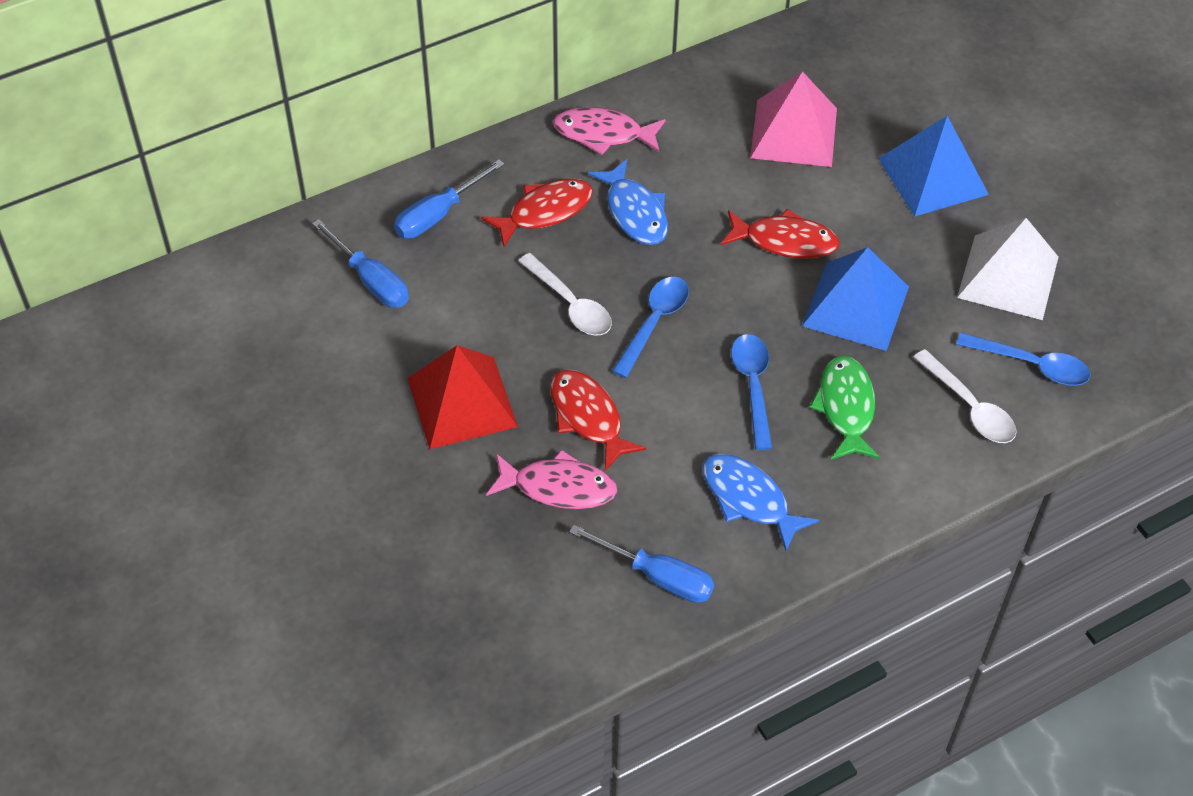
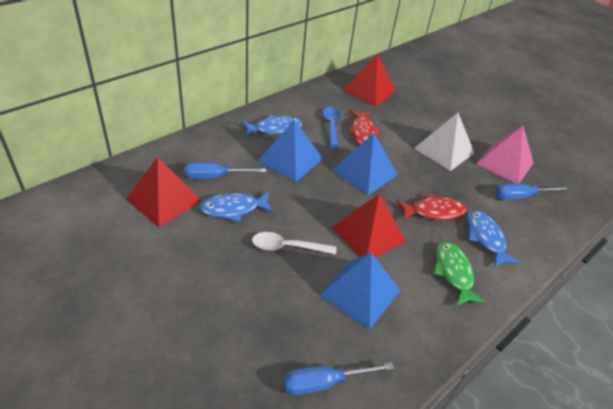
blue fish: [588,159,668,245] [703,454,819,551] = 2 -> [199,192,274,222] [241,115,302,137] [467,210,520,268] = 3
blue pyramid: [802,247,909,351] [878,116,989,216] = 2 -> [258,120,323,182] [319,253,400,330] [332,133,398,195] = 3
blue spoon: [612,277,689,378] [731,334,772,450] [956,333,1090,386] = 3 -> [323,107,340,150] = 1
pink fish: [486,450,617,509] [553,107,666,155] = 2 -> none = 0
red fish: [481,178,593,247] [550,369,646,471] [721,209,840,259] = 3 -> [350,110,382,145] [396,194,466,220] = 2
red pyramid: [407,345,518,449] = 1 -> [126,157,202,227] [332,194,406,258] [343,54,396,106] = 3
white spoon: [518,253,612,336] [913,349,1016,443] = 2 -> [252,232,336,254] = 1

